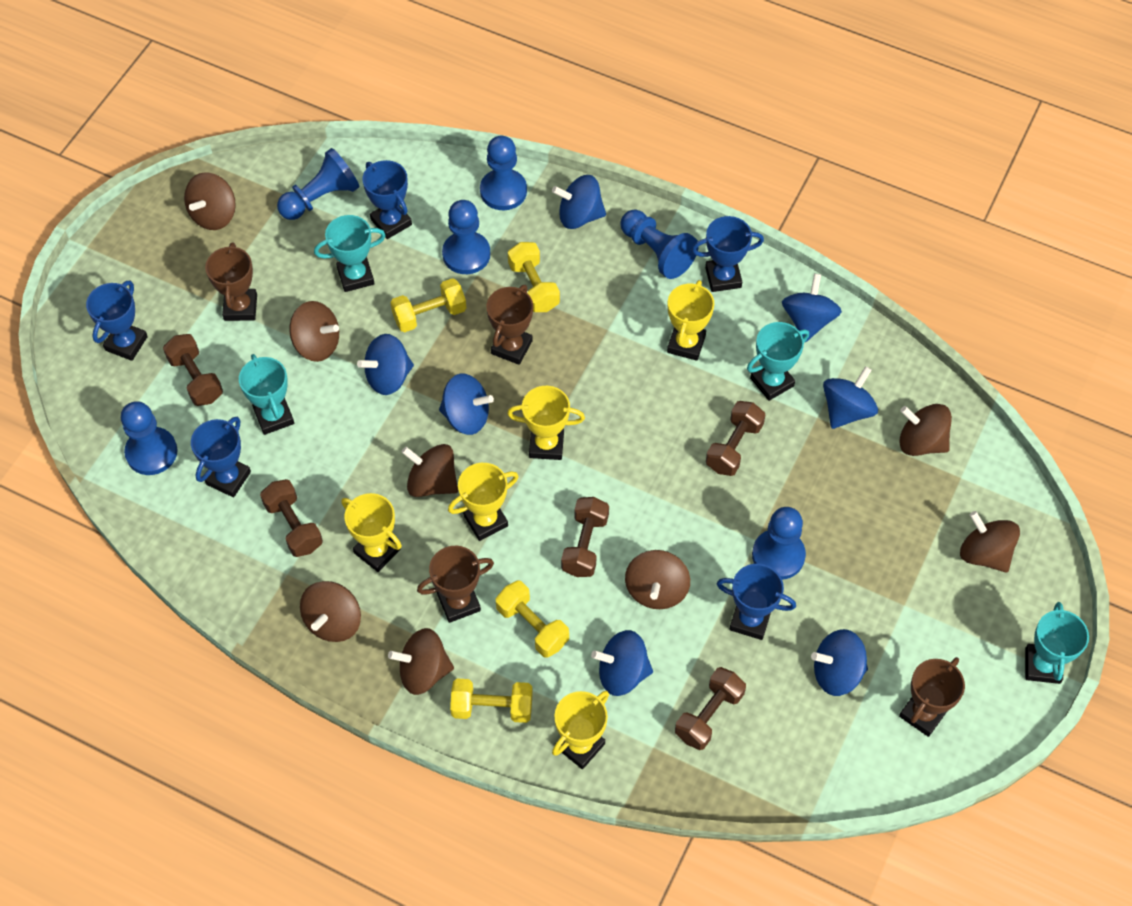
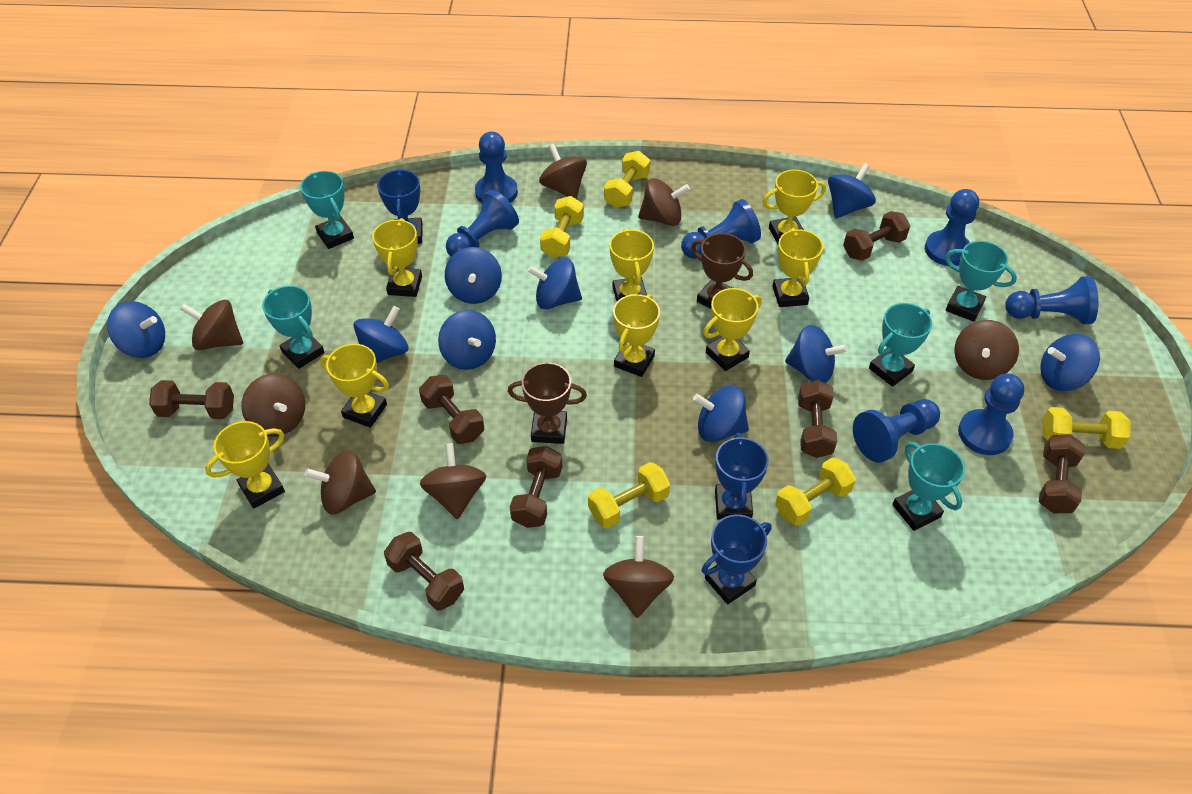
blue pawn: [121,401,178,475] [277,148,359,220] [442,200,490,274] [480,136,527,210] [620,210,699,279] [752,507,806,580] = 6 -> [446,190,519,257] [475,131,518,203] [681,199,761,259] [853,399,940,463] [925,189,979,266] [958,374,1024,455] [1005,276,1098,324] = 7
blue spinning top: [357,334,414,395] [439,374,494,435] [552,175,606,229] [591,630,653,696] [782,273,842,342] [811,629,868,696] [823,366,878,429] = 7 -> [107,301,165,358] [354,306,408,363] [438,310,496,370] [445,247,502,304] [527,258,582,309] [693,385,749,442] [785,325,848,383] [828,163,876,218] [1040,334,1100,391] = 9
blue trophy: [86,280,148,361] [191,417,251,497] [363,160,412,239] [692,216,764,292] [717,564,796,640] = 5 -> [377,169,423,244] [702,514,771,604] [715,433,769,520] = 3
brown dumbbell: [163,334,223,406] [260,479,323,557] [561,497,609,577] [675,667,746,750] [706,401,765,476] = 5 -> [149,380,234,419] [384,532,464,611] [419,375,484,444] [510,446,562,528] [798,380,837,458] [843,211,910,261] [1039,434,1085,513] = 7
brown trophy: [205,242,257,321] [417,546,494,623] [486,285,533,365] [899,657,965,737] = 4 -> [508,362,587,444] [691,233,753,309] = 2
turquoise trophy: [239,354,294,435] [314,215,386,292] [747,322,809,401] [1025,602,1089,684] = 4 -> [262,286,325,369] [300,171,354,249] [869,303,932,387] [892,442,965,531] [945,241,1017,322] = 5
yellow dumbbell: [390,278,466,332] [450,678,533,723] [495,581,569,658] [508,242,560,312] = 4 -> [540,196,584,258] [588,462,670,529] [604,151,650,208] [775,457,856,526] [1042,407,1131,449] = 5
yellow trophy: [341,493,402,572] [448,463,519,541] [507,386,585,460] [552,691,609,769] [667,280,714,361] = 5 -> [205,421,285,509] [320,344,389,428] [372,218,422,297] [609,228,654,301] [613,294,660,377] [703,288,762,371] [762,170,826,244] [773,228,823,307] = 8

